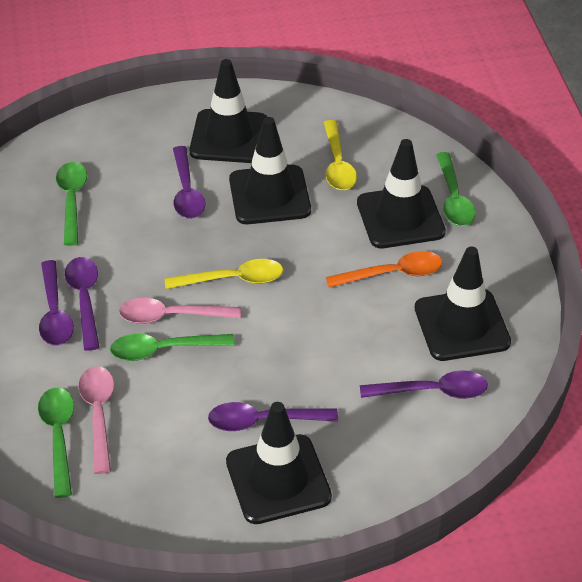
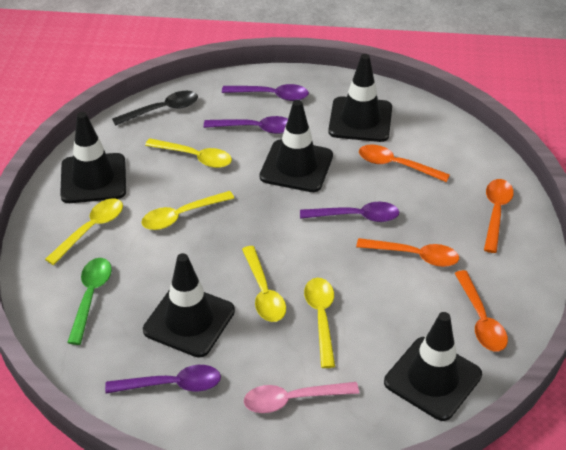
black spoon: none = 0 -> [112,91,198,125] = 1
green spoon: [38,388,74,498] [56,162,87,246] [110,334,235,361] [436,152,475,226] = 4 -> [67,258,112,345] = 1
orange spoon: [326,251,442,288] = 1 -> [356,238,459,267] [359,145,450,182] [454,270,508,351] [484,179,514,253] = 4
pink spoon: [78,366,114,474] [119,298,241,324] = 2 -> [244,382,359,413] = 1
purple spoon: [39,260,74,345] [65,257,100,351] [173,146,205,219] [208,402,338,431] [360,370,488,399] = 5 -> [105,365,221,393] [204,116,288,134] [222,84,309,101] [300,201,399,222] = 4
yellow spoon: [165,259,283,289] [324,120,357,190] = 2 -> [45,198,123,265] [141,191,234,230] [145,138,232,168] [242,246,286,322] [304,278,335,368] = 5

